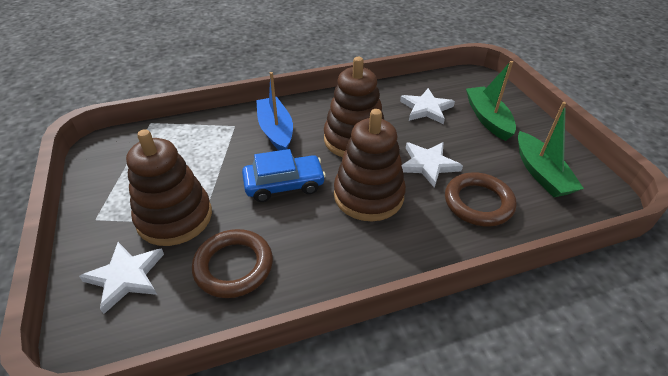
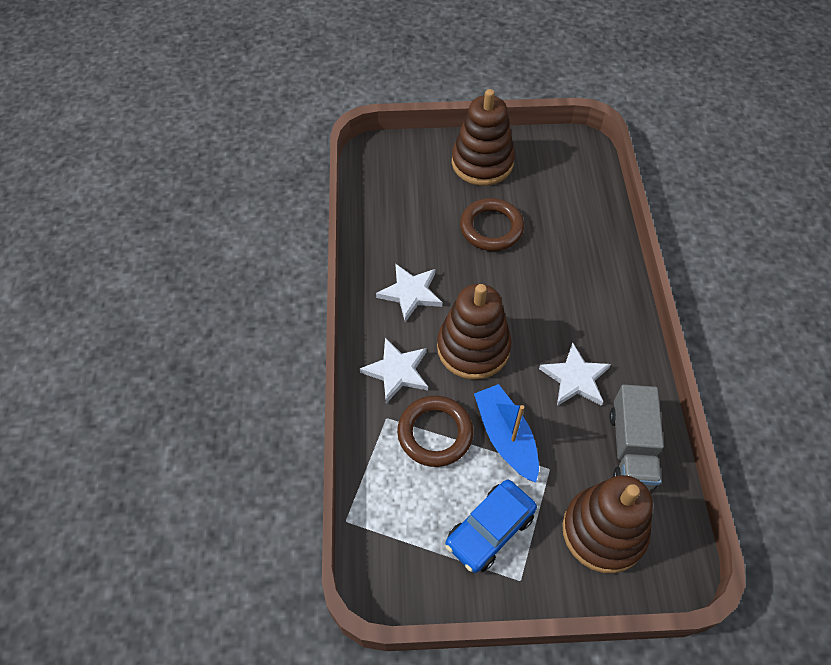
green boat: [466,61,516,141] [518,102,584,197] = 2 -> none = 0
grey truck: none = 0 -> [609,385,664,489] = 1

